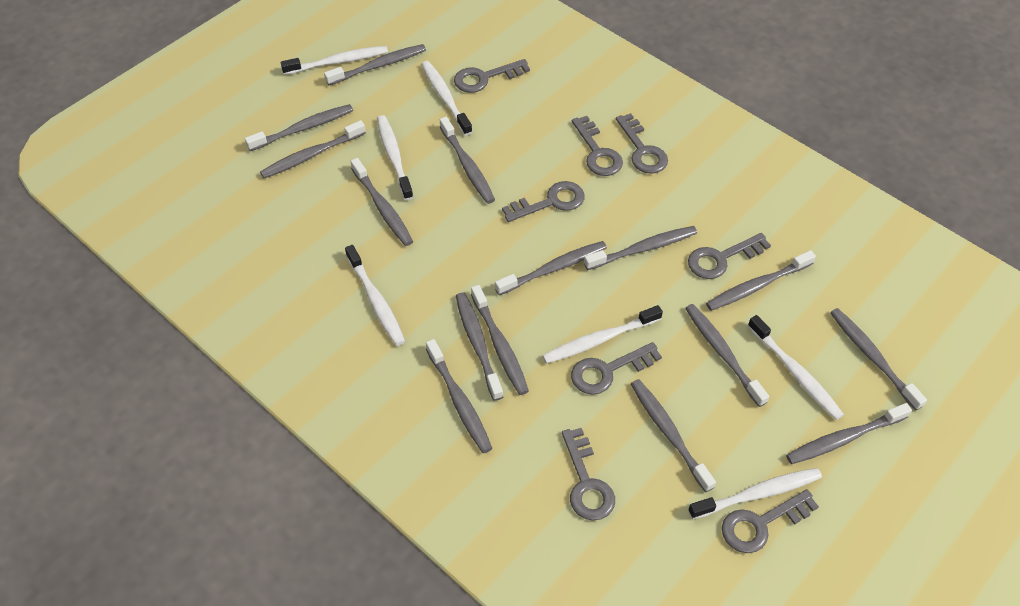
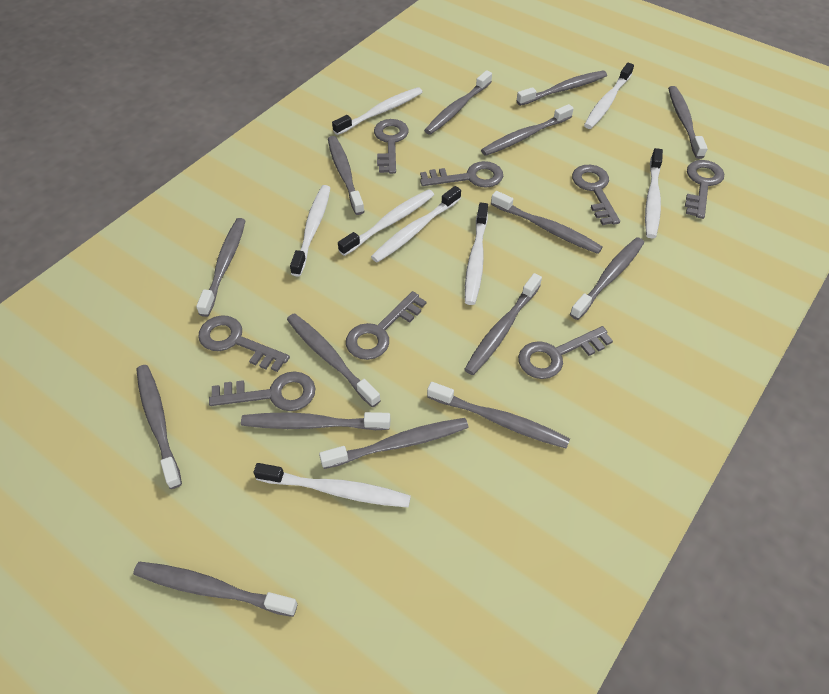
white toothbrush: [281,46,388,75] [345,245,405,346] [377,115,413,200] [421,61,472,136] [542,305,663,364] [688,468,822,519] [748,315,844,420] = 7 -> [253,463,411,507] [290,185,330,276] [332,87,422,135] [338,189,434,256] [371,186,461,263] [465,203,488,305] [584,63,634,129] [645,148,663,238] = 8

